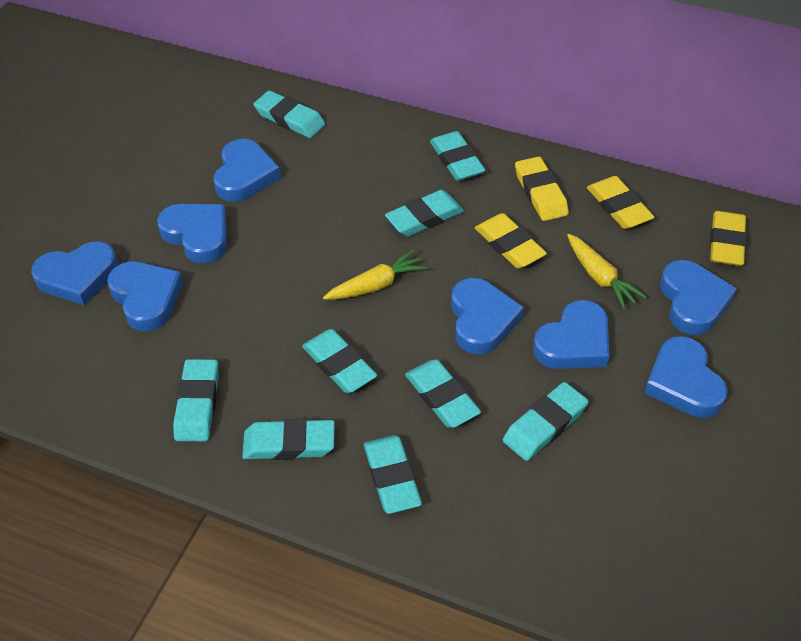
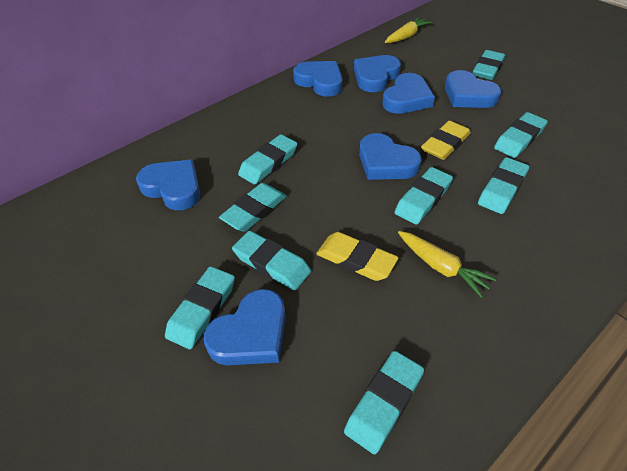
blue heart: [31,241,118,305] [107,262,183,331] [157,204,227,264] [214,139,281,202] [451,278,524,355] [533,300,609,369] [644,336,728,418] [661,260,737,335] = 8 -> [136,159,200,210] [204,289,286,365] [293,61,343,97] [354,55,401,92] [359,133,421,180] [382,73,435,114] [445,70,501,108] = 7
yellow eraser: [475,213,547,268] [515,156,569,221] [587,176,654,229] [710,211,747,266] = 4 -> [316,232,399,281] [421,121,471,160] = 2

